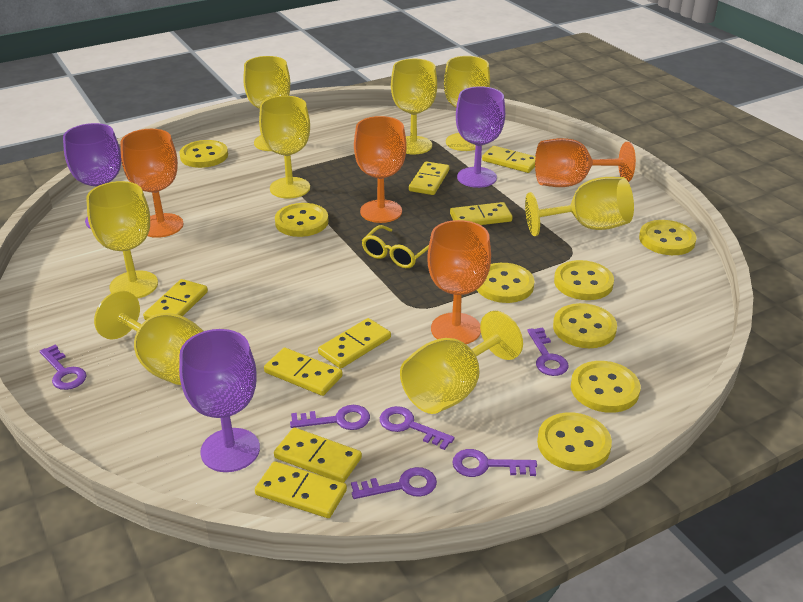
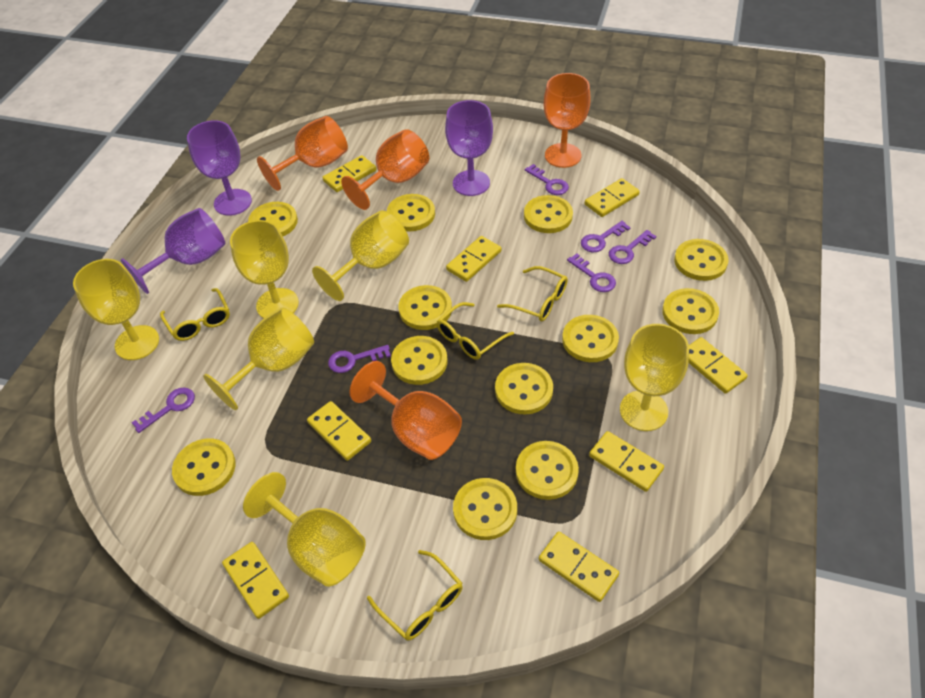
yellow button: [179,140,228,168] [275,203,329,237] [477,263,534,303] [537,412,612,471] [553,303,617,348] [554,260,614,300] [571,361,640,413] [639,220,697,255] = 8 -> [172,438,236,496] [248,202,298,236] [387,194,435,231] [391,336,447,385] [398,285,452,330] [453,478,517,540] [495,363,553,414] [516,441,579,500] [524,195,573,233] [562,315,619,362] [662,288,719,334] [674,239,729,281] = 12
yellow glasses: [362,225,429,268] = 1 -> [160,288,230,341] [367,550,463,641] [436,302,514,360] [497,266,568,321] = 4
yellow goblet: [86,181,158,299] [94,291,203,385] [243,56,290,151] [259,96,310,199] [391,59,437,154] [400,311,523,414] [444,56,490,151] [525,177,634,236] = 8 -> [73,259,159,360] [203,307,314,410] [230,220,299,318] [243,472,366,587] [312,210,409,301] [620,324,689,431] = 6

